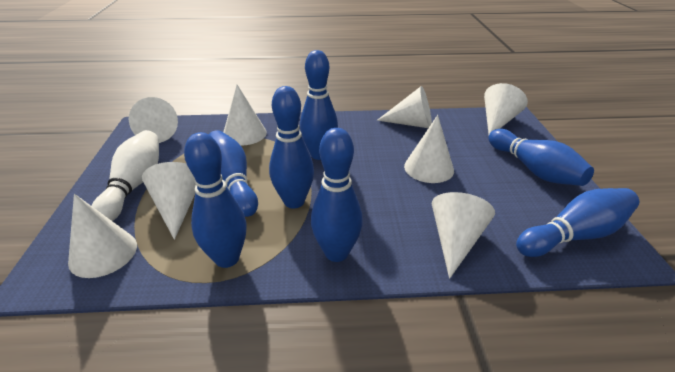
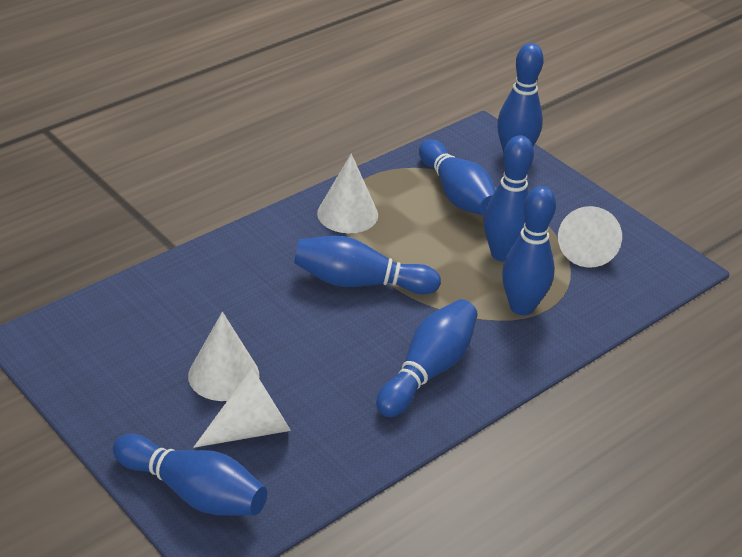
white bowling pin: [92,130,159,221] = 1 -> none = 0
white cone: [68,194,137,278] [129,97,178,143] [142,162,196,240] [223,85,267,146] [377,86,432,128] [404,115,454,183] [432,192,495,279] [484,83,528,134] = 8 -> [188,312,259,401] [193,368,291,448] [317,153,378,233] [558,206,622,268] = 4

